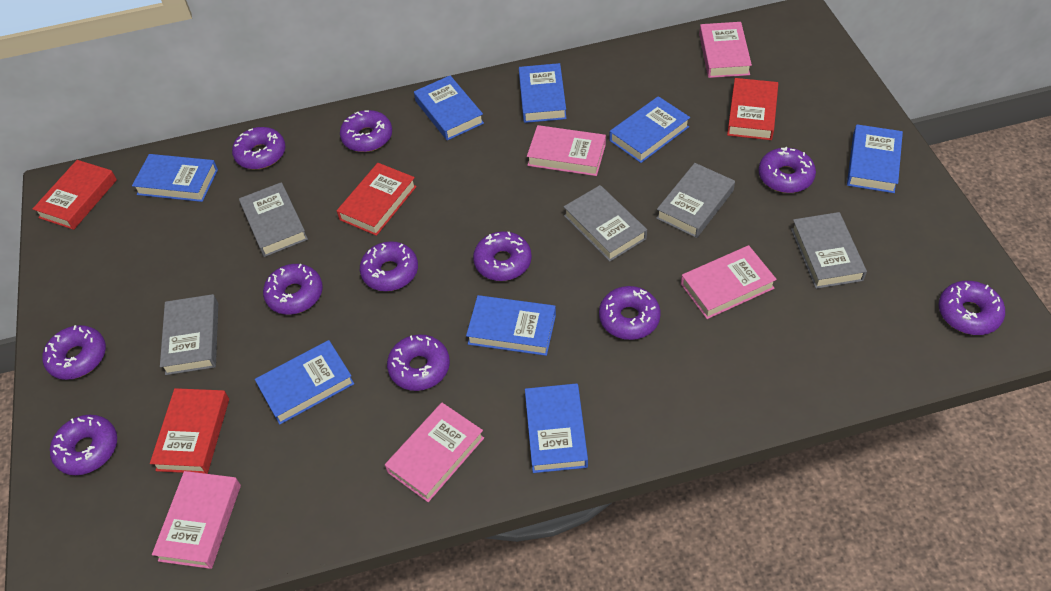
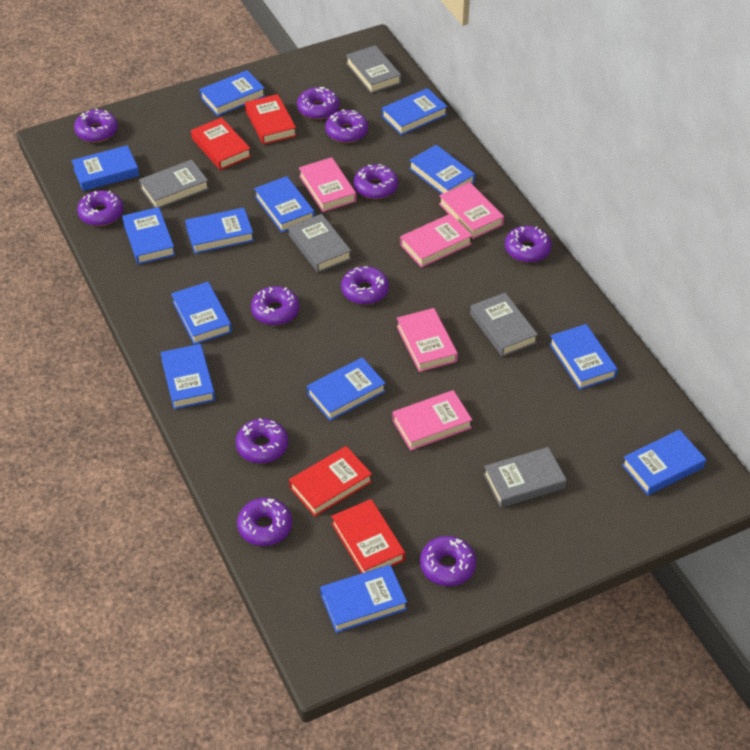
blue book: [132,154,218,202] [255,340,354,425] [414,75,484,140] [466,295,556,356] [519,63,567,123] [525,383,588,473] [609,96,690,163] [847,124,903,193] = 8 -> [72,145,139,191] [122,207,175,264] [160,344,215,409] [171,282,232,345] [185,208,254,254] [200,70,265,116] [254,176,315,232] [307,357,386,421] [320,565,407,633] [382,88,447,135] [409,145,475,194] [549,324,618,390] [622,430,706,495] = 13

